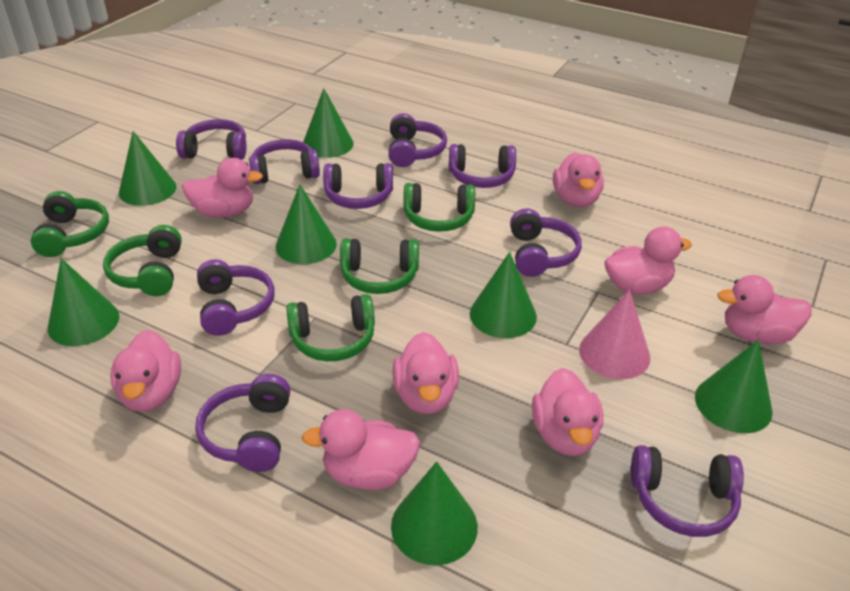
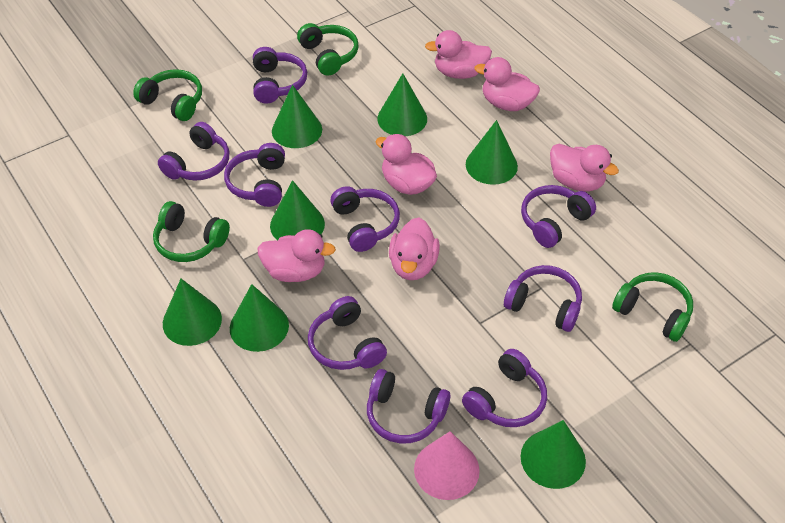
green headphones: [31,191,109,257] [103,225,182,296] [286,294,375,361] [340,238,419,294] [403,183,475,232] = 5 -> [133,69,202,121] [153,201,230,262] [297,23,359,76] [612,272,693,342] = 4
pink duck: [110,330,181,412] [182,158,263,218] [302,409,420,490] [392,332,459,414] [532,368,603,456] [553,152,604,208] [604,227,692,295] [717,275,812,344] = 8 -> [257,229,336,282] [376,134,437,195] [389,217,440,280] [425,30,492,79] [474,57,540,111] [550,144,619,192] = 6

